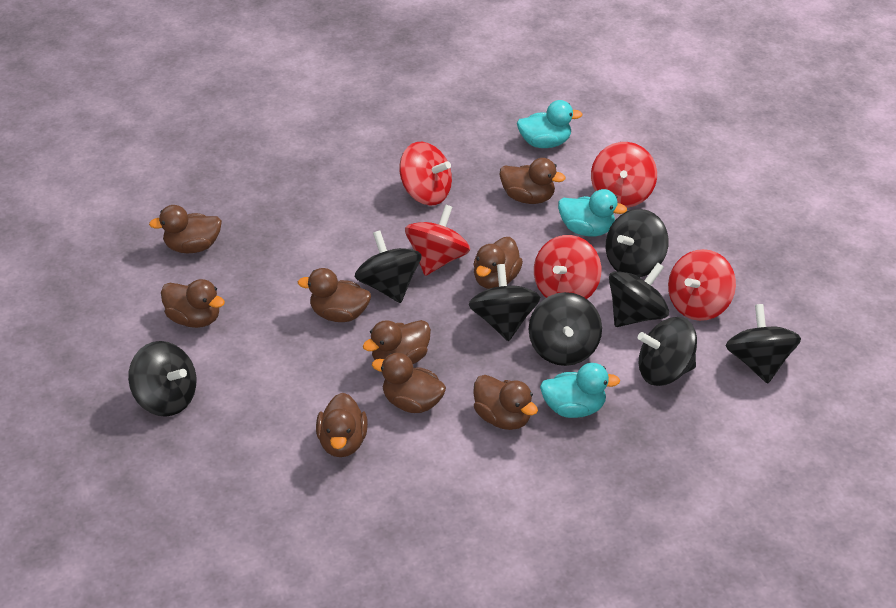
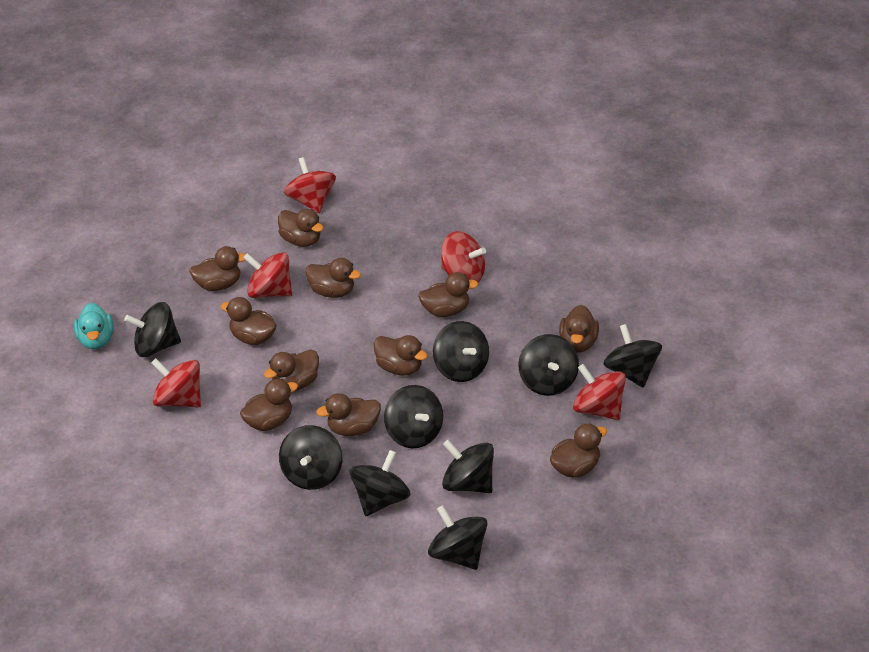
black spinning top: [128,341,196,417] [355,230,421,303] [469,264,540,341] [529,292,602,366] [606,209,669,278] [609,263,669,327] [638,317,697,386] [726,304,801,384] = 8 -> [124,302,181,357] [279,425,343,490] [349,450,410,516] [384,385,443,448] [428,505,488,570] [433,321,489,382] [442,440,494,493] [518,334,579,396] [603,324,662,388] = 9
brown duck: [149,205,222,253] [161,279,225,328] [298,268,371,322] [316,393,368,457] [363,320,431,364] [372,353,446,413] [473,237,523,289] [473,375,538,430] [499,158,566,204] = 9 -> [189,246,246,291] [220,297,277,345] [240,379,298,431] [264,349,319,391] [278,209,324,247] [305,258,361,298] [316,393,381,436] [374,335,428,376] [418,272,479,317] [550,424,607,478] [559,305,599,353] = 11
turquoise duck: [517,100,583,148] [540,363,620,418] [558,189,627,236] = 3 -> [74,303,114,349] = 1

